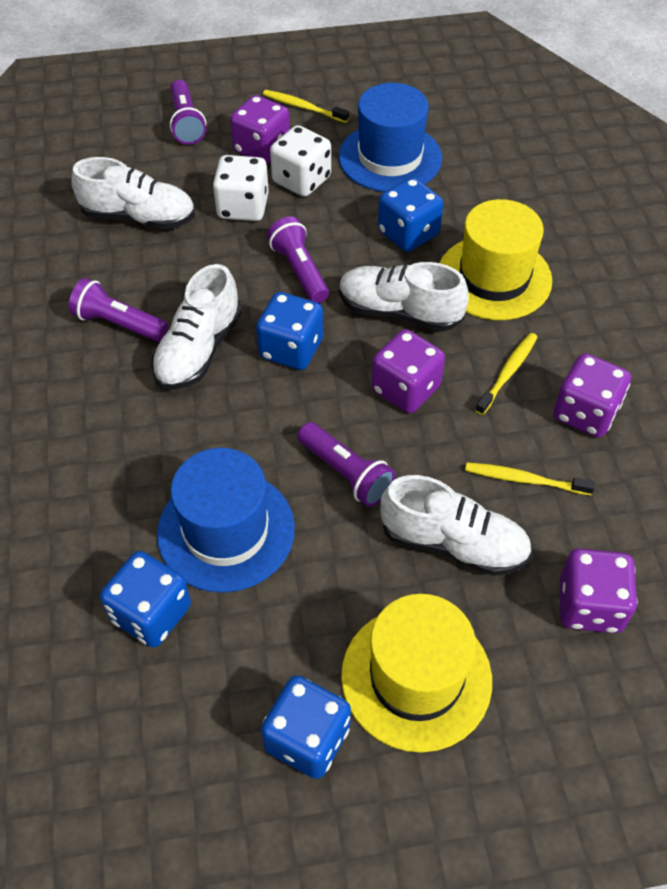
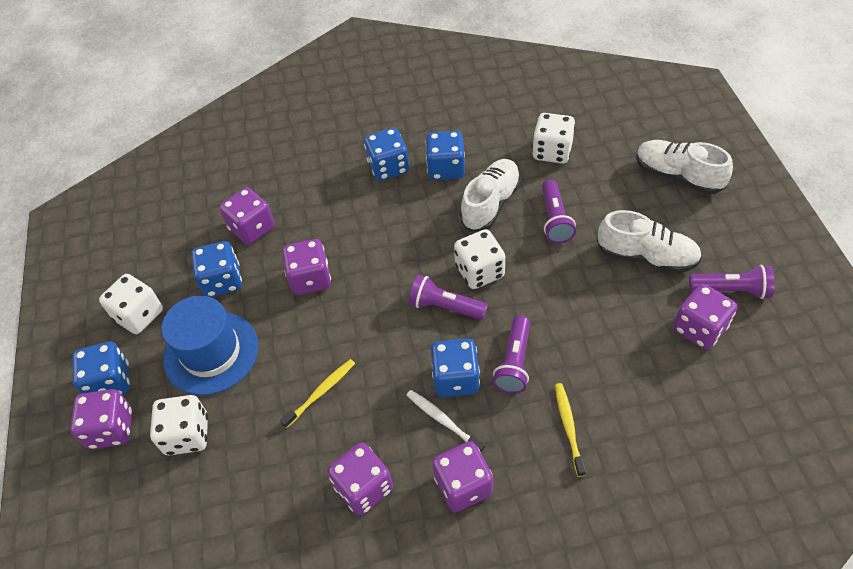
blue dice: [100,551,191,648] [256,292,323,370] [261,675,351,779] [378,177,443,252] = 4 -> [72,342,130,395] [191,241,242,297] [364,128,409,181] [425,131,465,180] [431,339,480,397] = 5
blue hat: [157,448,295,592] [339,83,442,192] = 2 -> [161,296,258,395] = 1
purple dice: [230,95,290,164] [371,329,445,413] [553,353,631,437] [560,548,637,633] = 4 -> [70,389,132,449] [219,187,275,245] [282,239,331,295] [327,443,393,516] [432,441,493,512] [673,284,737,349] = 6
white dice: [213,155,269,221] [270,125,331,197] = 2 -> [99,274,163,334] [150,395,208,456] [454,229,505,289] [532,113,575,164] = 4
white shoe: [71,157,195,229] [151,264,242,390] [339,262,468,331] [380,475,532,576] = 4 -> [460,159,521,232] [597,210,702,273] [636,140,733,195] = 3
white toothbrush: none = 0 -> [407,390,485,453] = 1
yellow hat: [341,594,492,753] [440,199,552,320] = 2 -> none = 0
yellow toothbrush: [263,90,349,123] [465,462,595,495] [475,333,537,415] = 3 -> [280,359,355,428] [555,383,586,477] = 2

